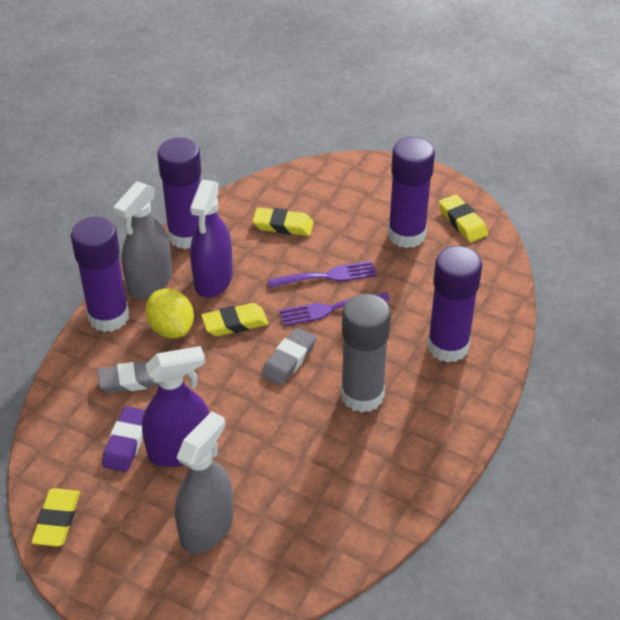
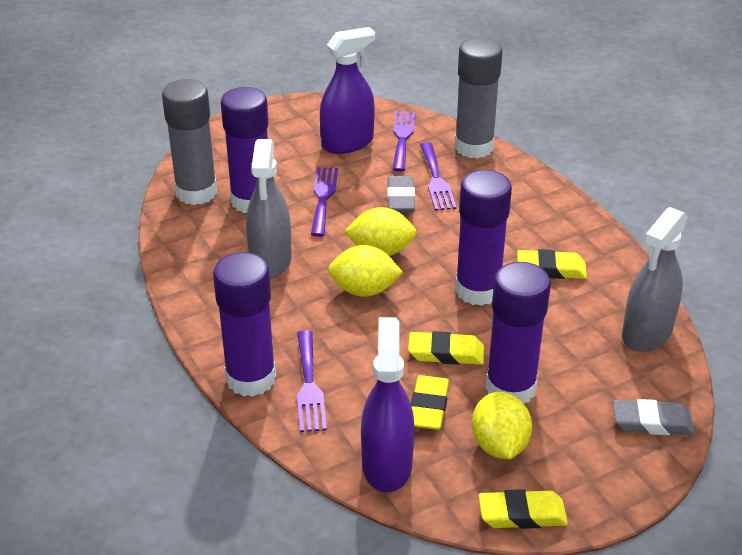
grey glue stick: [341,294,391,413] = 1 -> [162,79,217,205] [455,37,502,159] = 2
purple eraser: [102,406,145,472] = 1 -> none = 0
purple fork: [268,261,377,288] [279,292,390,326] = 2 -> [297,330,327,432] [311,167,338,237] [392,111,416,172] [420,142,457,211] = 4
yellow lemon: [146,288,194,339] = 1 -> [328,245,403,297] [344,207,417,256] [472,392,532,459] = 3

